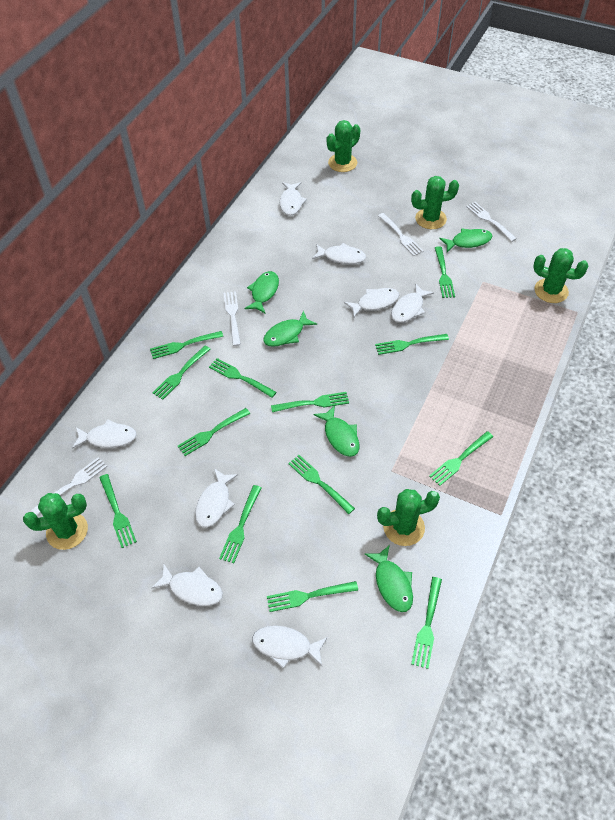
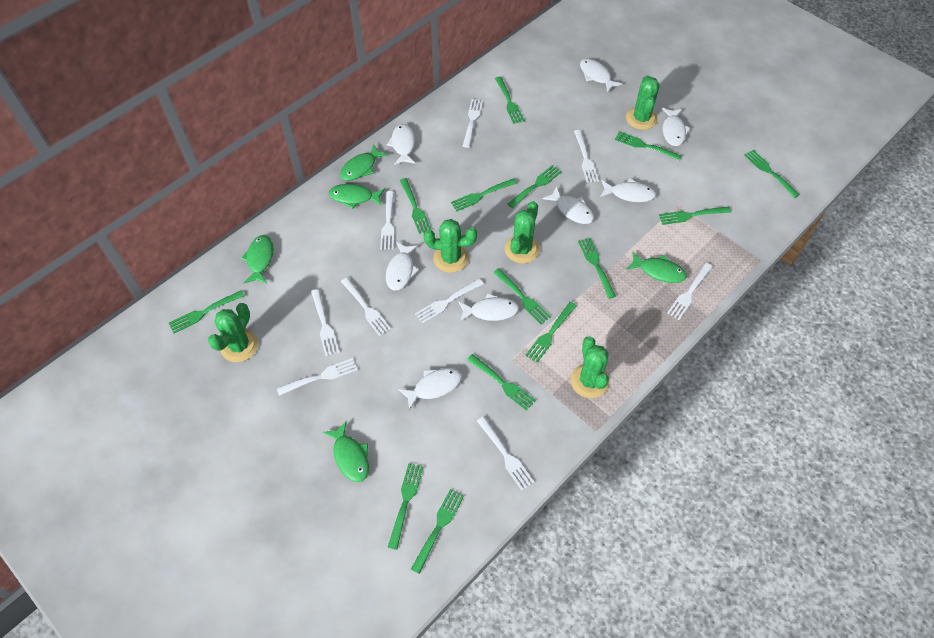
green fork: [99,474,137,548] [150,331,223,359] [152,346,210,400] [178,408,250,456] [209,358,276,398] [219,485,261,563] [267,581,358,612] [271,392,349,412] [288,455,355,514] [375,334,449,355] [411,577,442,669] [429,431,493,486] [435,246,455,298] = 13 -> [169,290,244,333] [388,463,423,550] [399,178,432,234] [411,489,464,574] [451,178,517,211] [467,354,536,411] [493,268,551,325] [495,77,525,124] [508,165,562,208] [525,302,577,363] [578,238,616,299] [615,131,681,161] [659,207,731,225] [744,150,799,198] = 14
white fork: [31,457,107,516] [223,291,241,346] [378,213,424,256] [466,202,517,242] = 4 -> [277,358,357,396] [311,289,339,356] [341,277,391,336] [380,191,395,249] [415,278,484,324] [463,99,483,148] [477,416,534,490] [574,130,599,183] [667,263,713,320] = 9

